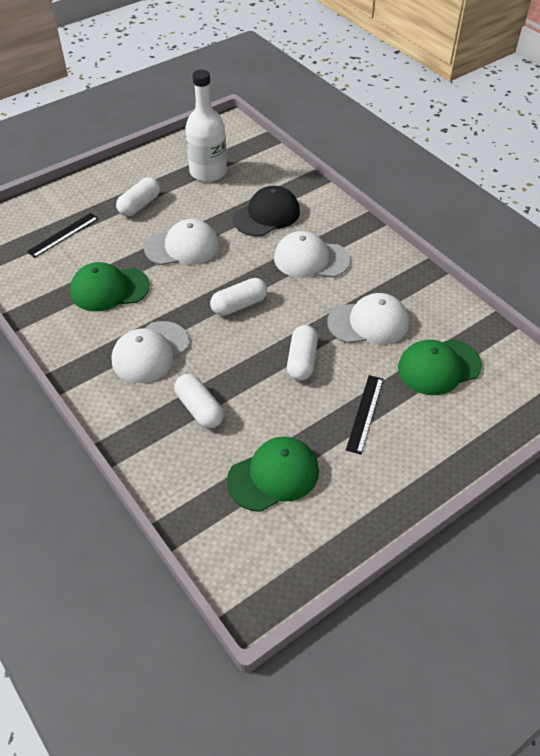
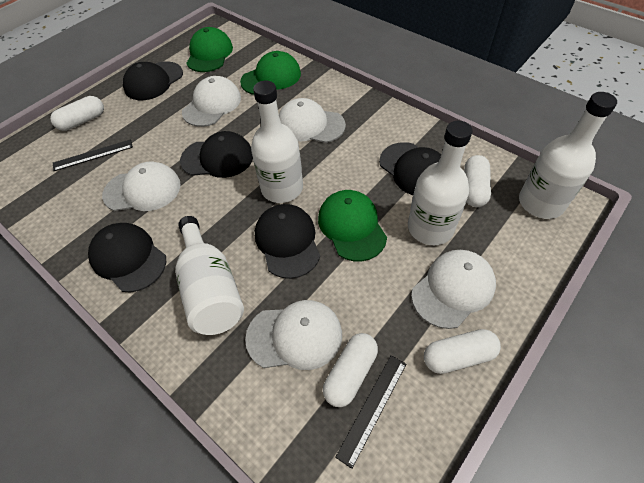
black cap: [233,186,300,236] = 1 -> [88,223,166,292] [123,61,183,100] [180,131,253,178] [255,204,320,279] [379,142,441,195] = 5
white bottle: [185,70,227,182] = 1 -> [175,216,244,335] [251,81,303,203] [408,121,473,245] [519,92,617,219] = 4
white cap: [111,321,189,383] [144,219,219,265] [274,231,350,278] [327,293,409,345] = 4 -> [102,162,181,211] [182,76,241,127] [245,300,342,370] [279,98,346,143] [411,250,496,329] = 5

